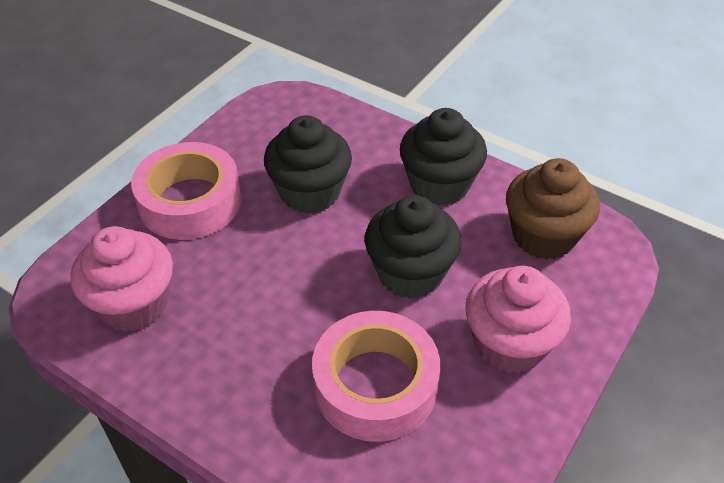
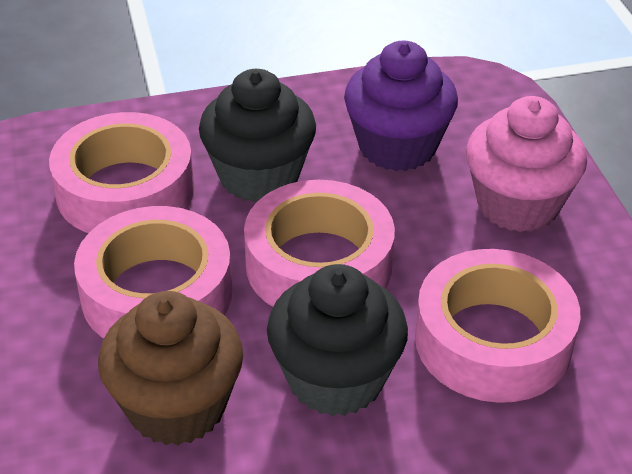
black cupcake: [264,115,352,214] [365,195,462,299] [400,108,487,206] = 3 -> [199,69,316,202] [267,264,408,416] = 2
pink cupcake: [70,226,173,332] [465,266,571,373] = 2 -> [466,96,587,232] = 1
pink tape: [131,142,242,240] [312,311,441,442] = 2 -> [49,112,194,233] [74,206,232,338] [244,180,395,307] [415,249,580,403] = 4
purple cupcake: none = 0 -> [344,41,458,171] = 1

